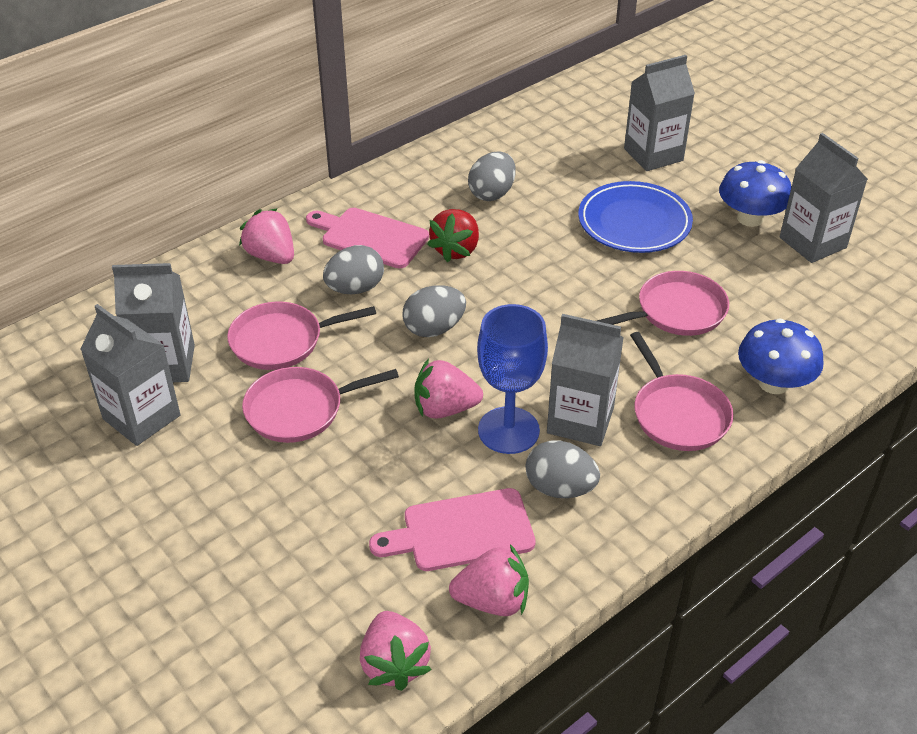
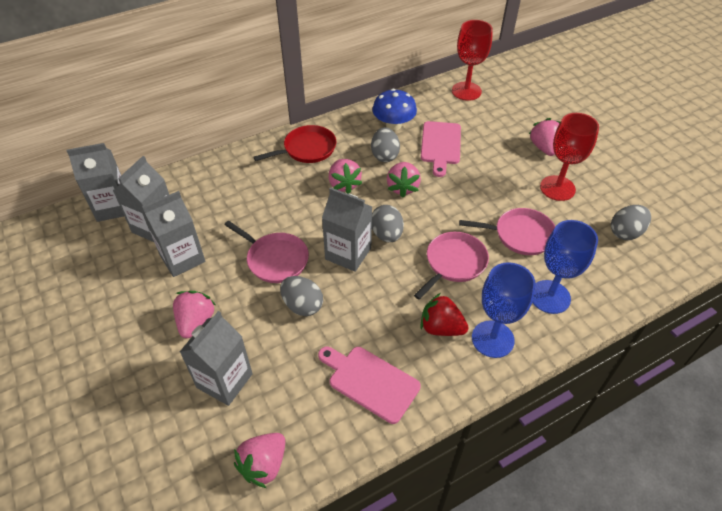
blue goblet: [477,304,548,454] = 1 -> [472,262,536,358] [532,220,598,314] = 2
blue mushroom: [719,160,792,227] [738,318,824,394] = 2 -> [372,89,417,130] = 1
blue plate: [578,181,693,253] = 1 -> none = 0
pink pan: [227,302,376,370] [242,367,399,443] [597,271,729,336] [630,332,734,451] = 4 -> [224,221,309,283] [414,232,489,300] [459,208,556,255] = 3
pink strawberry: [239,208,294,264] [360,611,432,691] [414,358,483,419] [449,544,529,616] = 4 -> [173,291,216,338] [234,433,285,488] [329,159,362,194] [387,162,421,198] [529,118,560,156] = 5
red goblet: none = 0 -> [452,20,493,101] [540,113,599,201] = 2
red pan: none = 0 -> [253,125,336,163] = 1

